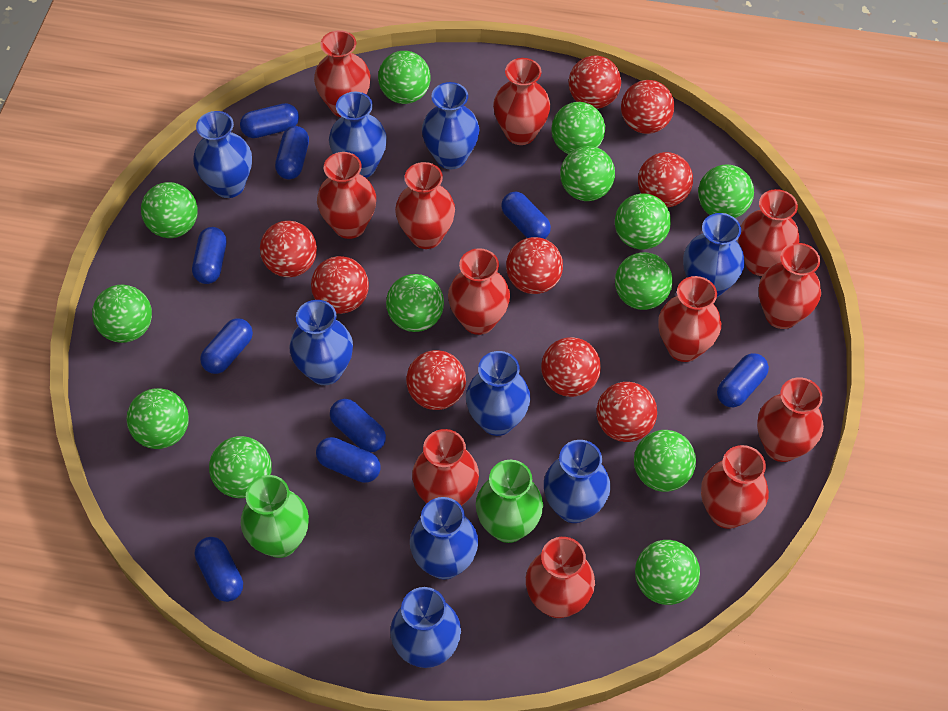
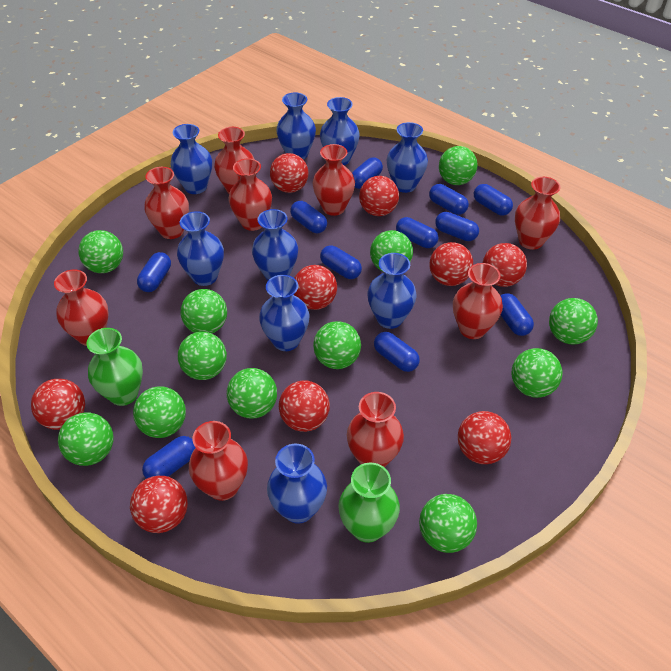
blue capsule: [192,227,226,284] [195,537,243,602] [200,318,253,374] [240,103,299,138] [275,126,309,179] [316,437,380,483] [330,399,386,452] [501,192,551,239] [717,353,769,407] = 9 -> [137,252,171,292] [142,436,196,479] [290,201,327,233] [320,245,362,279] [352,157,383,189] [374,332,420,372] [396,217,438,248] [429,184,469,215] [435,212,479,241] [474,184,513,216] [500,293,534,336] = 11
green ball: [92,285,152,343] [127,388,189,449] [141,182,198,238] [209,436,272,498] [378,51,431,104] [386,274,444,332] [552,102,605,154] [560,146,615,201] [615,193,671,249] [615,252,673,310] [634,430,696,492] [635,540,700,605] [698,164,754,218] = 13 -> [58,412,113,466] [78,230,123,273] [133,386,186,438] [178,332,227,380] [181,289,227,333] [227,368,277,419] [313,321,361,369] [370,230,413,271] [419,494,477,553] [439,146,477,185] [512,348,562,398] [549,298,598,345] = 12
red vase: [314,30,371,117] [317,152,376,239] [395,162,455,249] [412,429,479,506] [448,248,510,335] [493,58,550,145] [526,537,595,618] [658,276,721,362] [701,445,769,529] [738,189,799,276] [757,377,824,462] [759,243,821,329] = 12 -> [54,270,109,346] [144,167,189,239] [189,421,248,501] [214,127,255,194] [229,159,272,231] [312,144,355,216] [347,392,404,467] [453,263,503,339] [515,177,560,250] = 9

